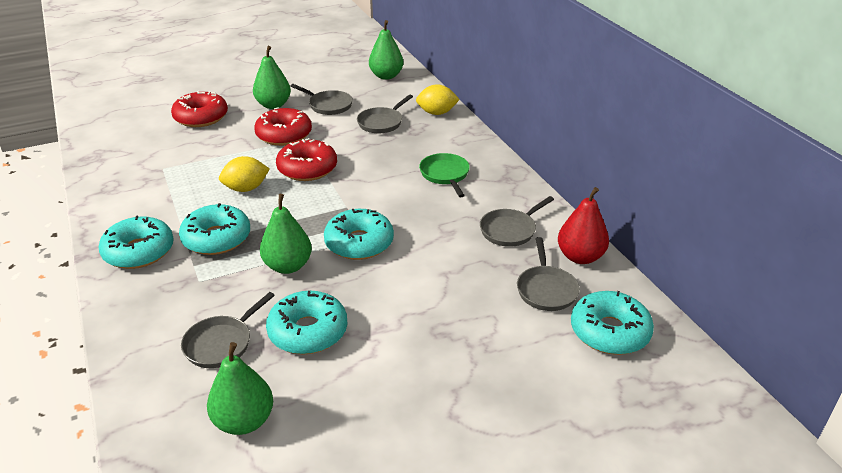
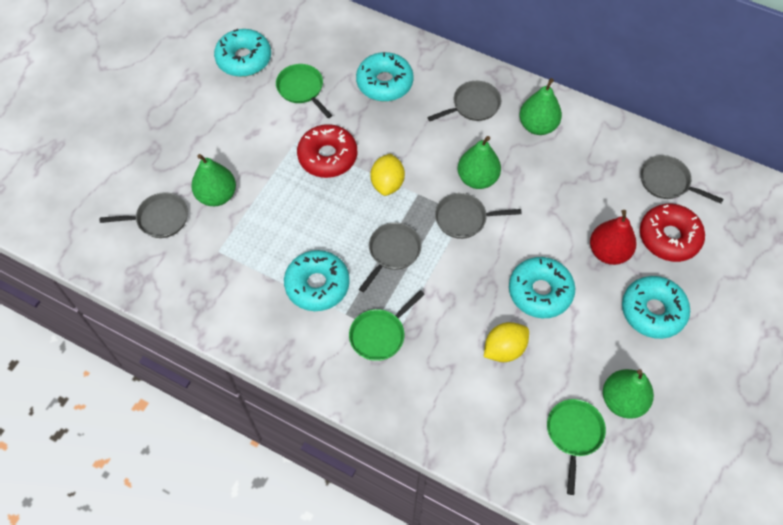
green pan: [419,153,470,198] = 1 -> [276,64,332,118] [349,290,425,361] [547,399,606,495] = 3
red donut: [171,91,228,127] [254,107,312,146] [276,138,337,181] = 3 -> [297,124,357,178] [640,204,705,262] = 2

